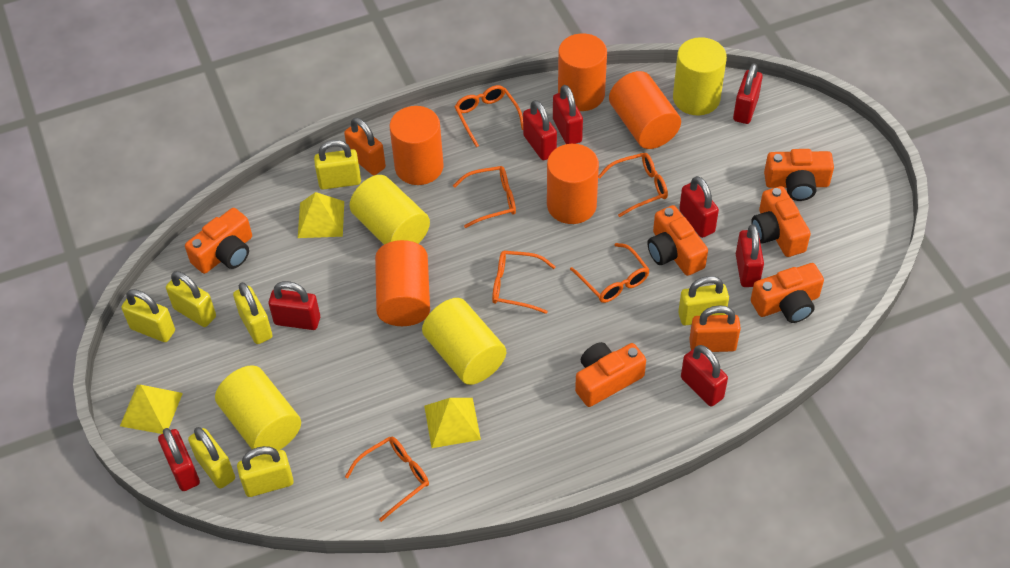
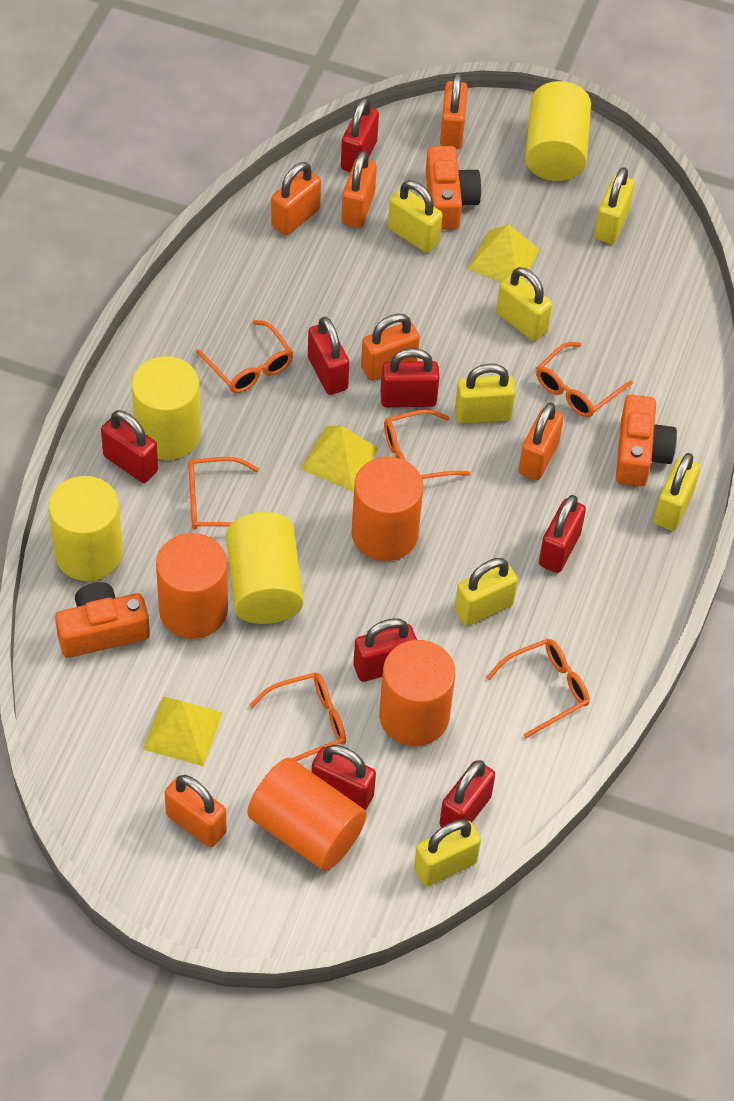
orange camera: [185,208,252,274] [575,342,646,407] [647,205,708,276] [751,186,811,257] [751,263,824,323] [764,149,834,201] = 6 -> [55,582,150,658] [426,146,482,229] [616,395,677,486] = 3
orange cylinder: [375,240,430,326] [390,106,444,185] [547,144,599,224] [558,33,607,111] [609,71,681,149] = 5 -> [156,533,228,639] [247,758,367,871] [351,457,423,561] [379,640,455,746] = 4
orange padlock: [344,118,386,175] [689,305,741,352] = 2 -> [164,775,226,847] [271,162,321,236] [341,150,377,228] [361,313,420,381] [440,72,468,149] [518,402,564,480] = 6

